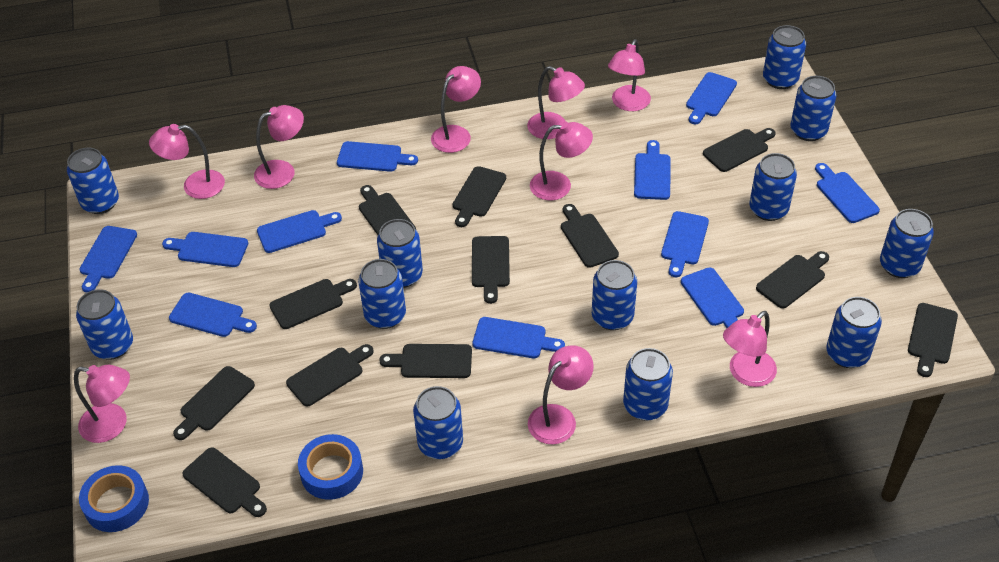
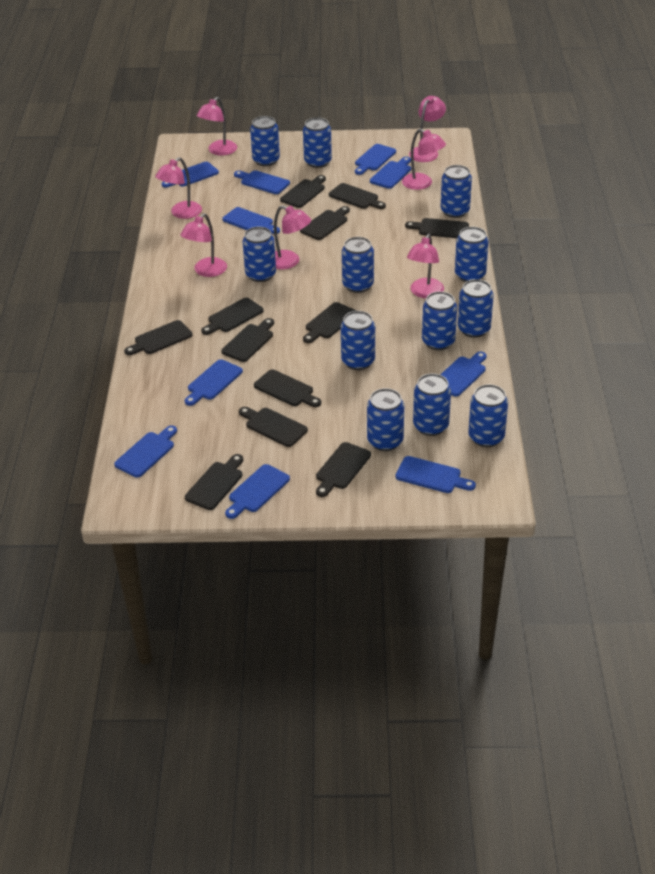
blue cutting board: [79,226,137,293] [162,232,248,267] [169,293,257,337] [257,210,342,253] [337,141,418,172] [472,317,565,358] [634,140,671,200] [661,211,709,277] [681,268,744,328] [686,72,737,124] [815,163,880,223] = 11 -> [114,426,177,478] [162,162,219,188] [185,359,243,406] [222,207,280,234] [225,464,290,519] [234,170,290,194] [355,144,396,175] [370,157,411,189] [395,456,476,493] [440,352,487,397] = 10
blue tape: [79,465,149,532] [298,434,363,500] = 2 -> none = 0
pink lamp: [74,365,130,443] [149,124,225,199] [254,105,304,189] [431,66,481,153] [527,66,585,139] [528,345,594,444] [530,122,593,201] [608,39,651,111] [723,311,777,387] = 9 -> [155,157,202,219] [180,213,227,277] [196,97,237,156] [274,205,311,269] [402,129,446,190] [407,234,444,298] [409,96,446,162] = 7

